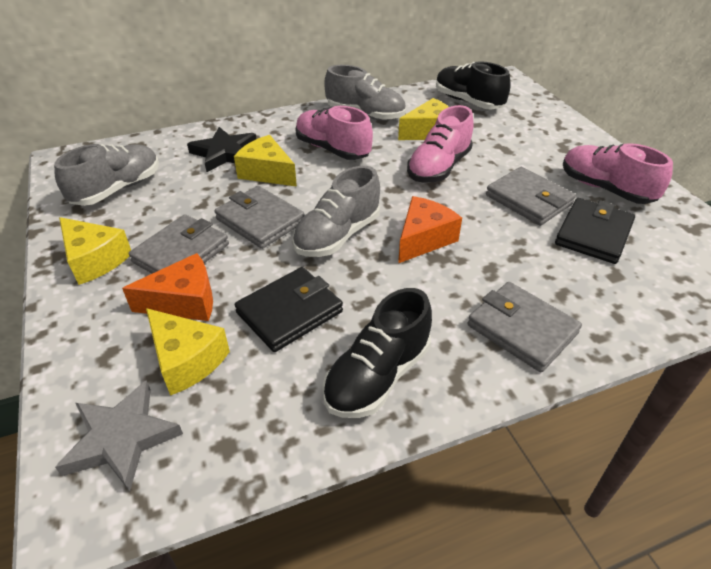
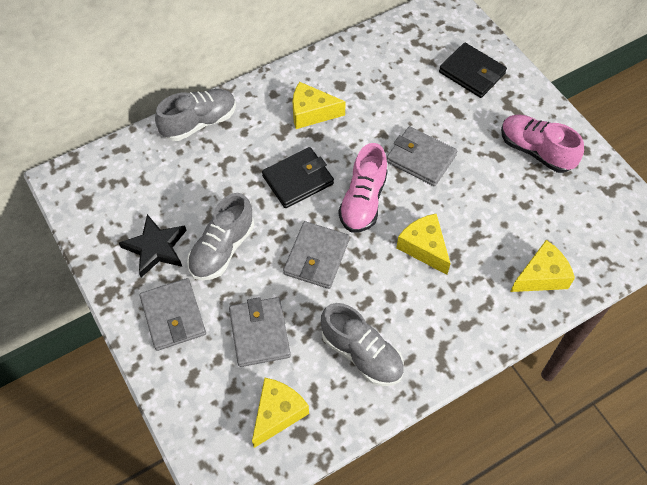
black shoe: [323,288,432,418] [436,61,511,110] = 2 -> none = 0
grey star: [55,380,183,492] = 1 -> none = 0
orange cheese: [122,253,213,321] [398,196,462,263] = 2 -> none = 0
pink shoe: [295,106,373,160] [407,105,474,183] [563,143,673,204] = 3 -> [338,143,388,233] [501,114,584,173] = 2

